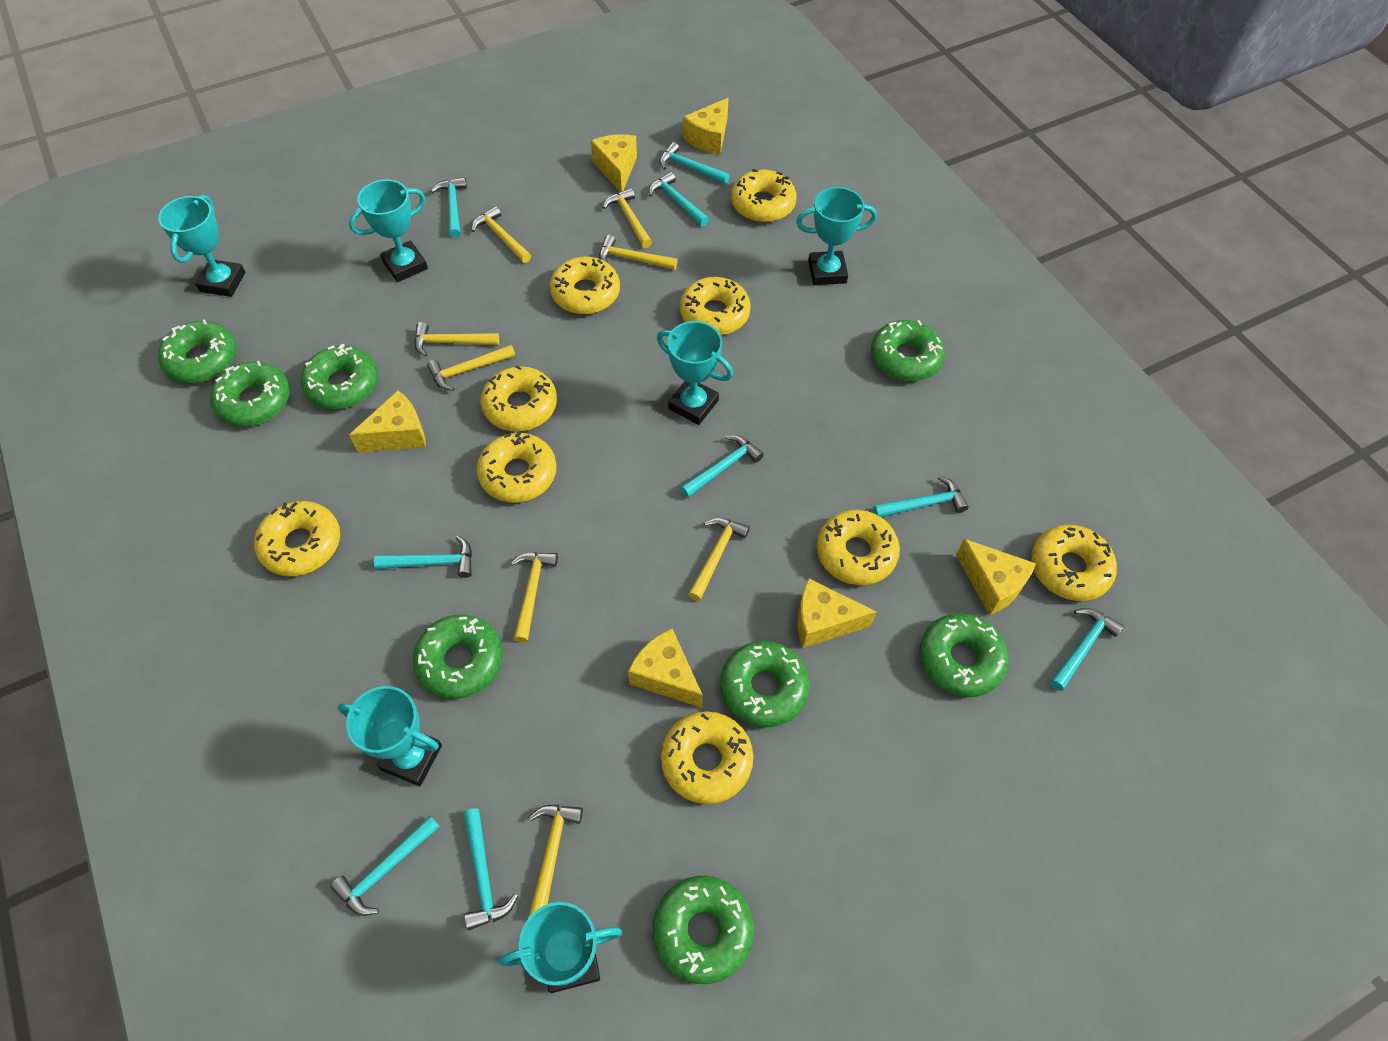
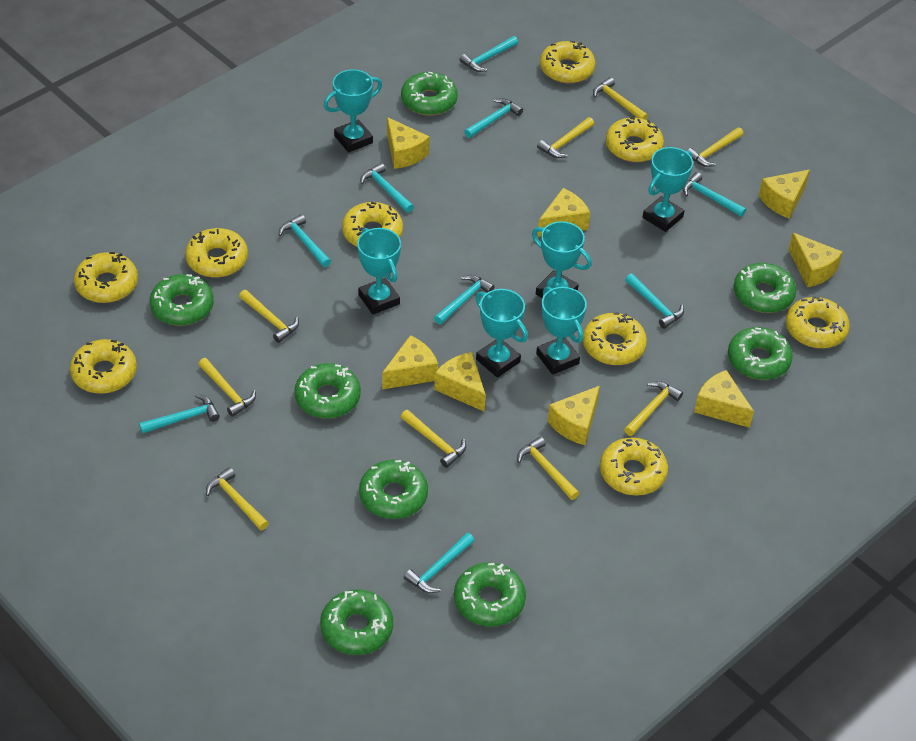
yellow cheese: [349,391,426,453] [591,134,637,192] [628,628,703,708] [683,98,728,155] [797,578,877,648] [956,539,1036,616] = 6 -> [382,335,438,390] [387,117,430,169] [434,352,486,411] [537,188,590,237] [548,386,600,445] [694,370,754,428] [759,170,810,219] [789,233,843,287] = 8
yellow hammer: [414,322,499,357] [427,345,515,391] [472,206,531,263] [511,552,558,643] [528,805,583,918] [599,235,677,270] [603,188,652,248] [688,518,750,601] = 8 -> [198,358,256,417] [206,467,269,531] [239,290,299,343] [401,410,466,468] [517,437,579,500] [537,117,594,158] [593,77,648,120] [624,381,683,436] [687,127,743,167] = 9

